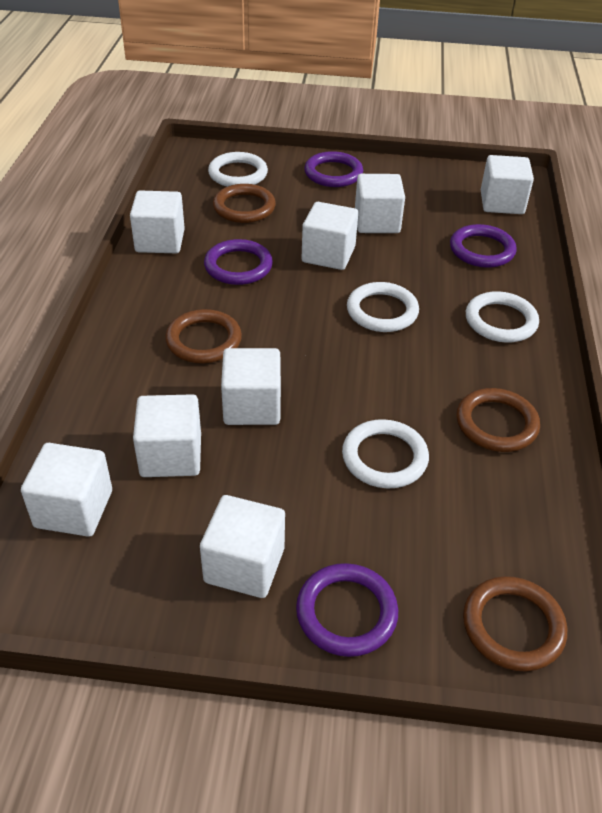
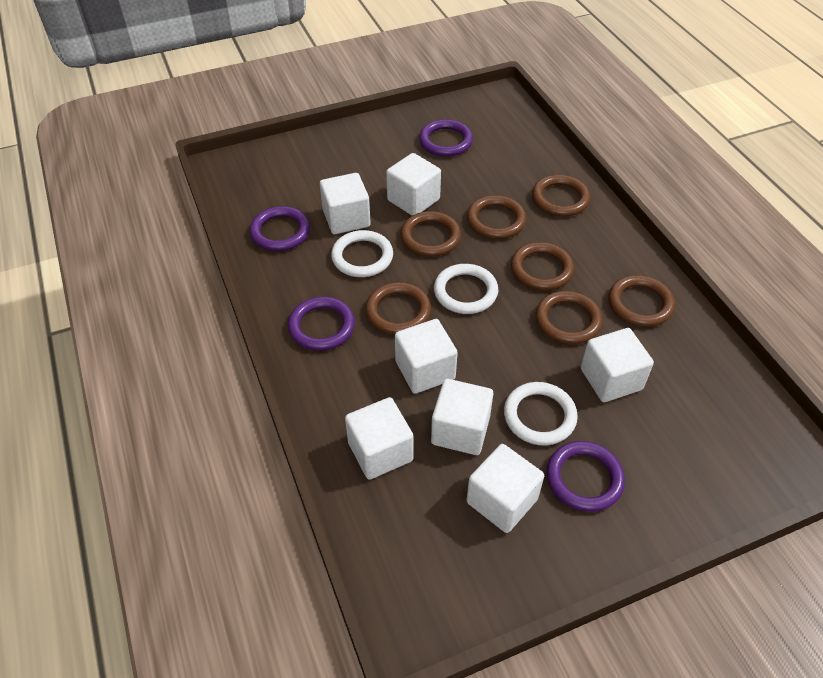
brown ring: [165,309,242,363] [213,184,276,223] [456,388,540,452] [463,576,567,671] = 4 -> [365,282,431,335] [400,211,461,257] [467,195,526,239] [511,242,574,290] [532,175,590,217] [535,291,603,344] [608,275,675,327] = 7
white cube: [21,443,112,537] [130,191,185,253] [133,394,201,477] [200,495,285,598] [221,348,281,425] [301,202,358,270] [355,174,405,233] [481,155,534,214] = 8 -> [320,173,371,234] [345,397,413,480] [386,153,441,216] [395,319,458,394] [431,379,493,455] [466,444,544,533] [581,328,654,402] = 7
white ring: [208,152,268,187] [342,419,429,488] [347,282,419,332] [466,291,539,343] = 4 -> [331,230,393,277] [434,264,498,314] [504,382,578,446] = 3

